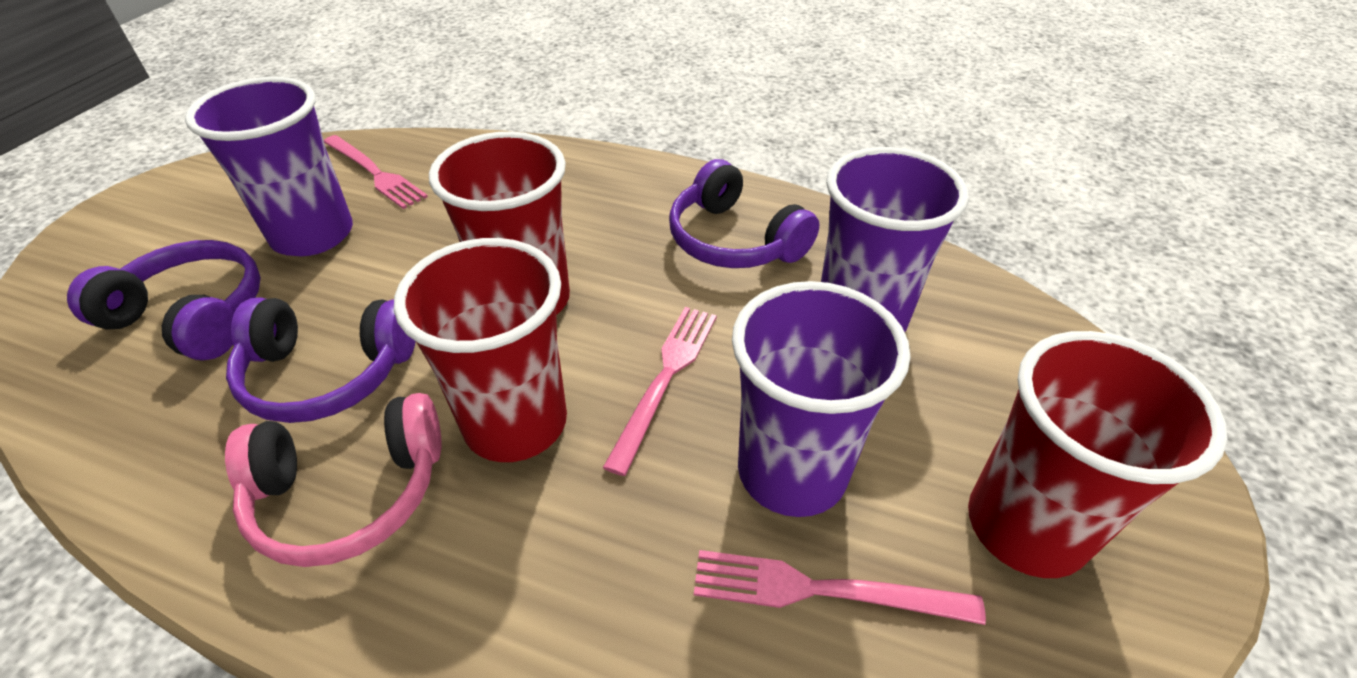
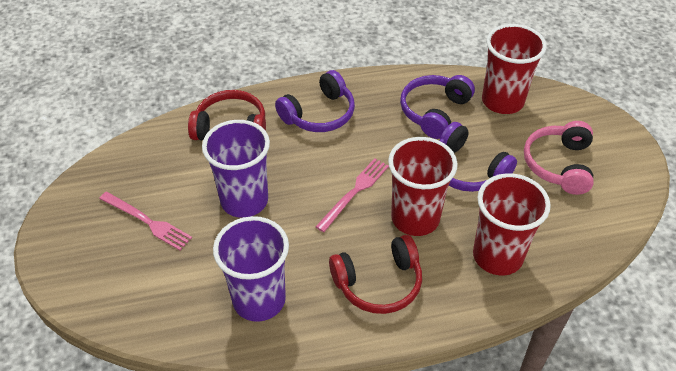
pink fork: [324,135,428,209] [603,307,717,476] [694,550,986,625] = 3 -> [99,192,192,250] [315,158,389,232] = 2
purple cup: [185,77,353,256] [732,281,911,517] [821,147,969,332] = 3 -> [202,120,270,218] [213,216,289,322] = 2
red headphones: none = 0 -> [188,90,266,141] [329,235,422,314] = 2

